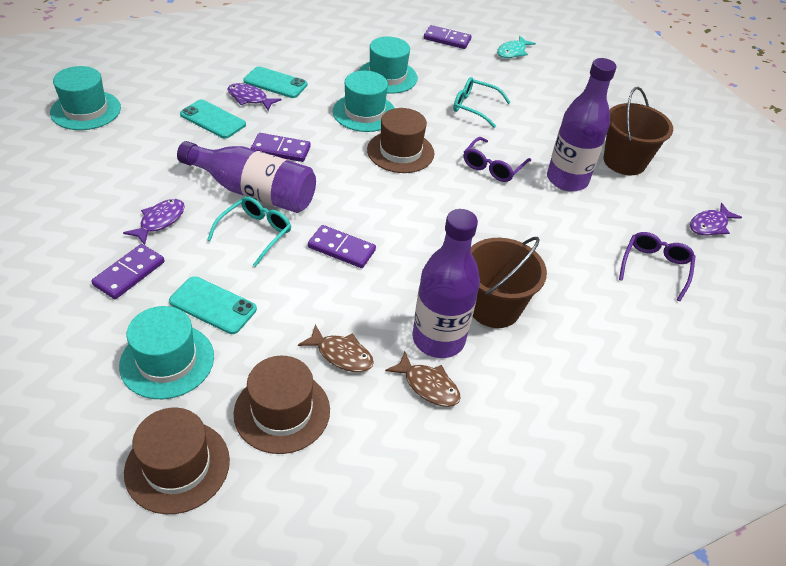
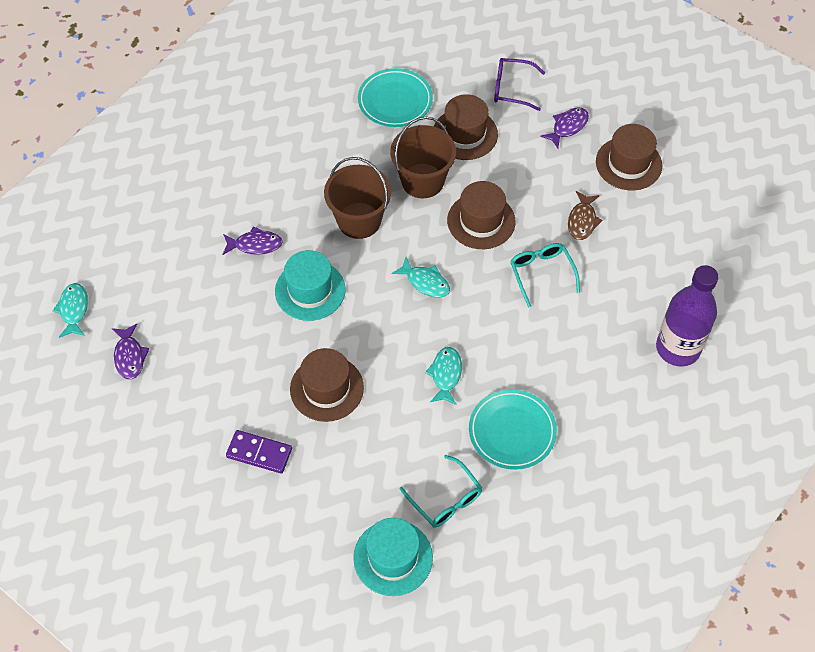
brown fish: [298,324,374,372] [385,352,461,407] = 2 -> [568,191,603,240] = 1
brown hat: [124,408,230,514] [233,356,330,454] [367,108,434,173] = 3 -> [290,348,364,422] [434,94,498,160] [447,181,515,249] [596,124,662,190] = 4
purple bottle: [177,141,316,213] [412,209,480,358] [547,58,617,191] = 3 -> [656,265,719,366] = 1
purple domino: [91,244,165,299] [251,133,311,162] [308,225,376,268] [424,25,471,49] = 4 -> [226,430,292,474] = 1
purple glasses: [464,137,531,182] [619,232,695,301] = 2 -> [494,58,545,111] = 1
turquoise fish: [497,36,536,58] = 1 -> [53,283,88,338] [392,257,450,298] [425,347,462,405] = 3
turquoise hat: [50,66,121,130] [119,306,214,399] [333,71,395,132] [359,37,418,94] = 4 -> [275,250,345,321] [353,518,433,596] = 2
turquoise phone: [169,276,257,334] [180,100,246,139] [243,66,307,98] = 3 -> none = 0
turquoise plate: none = 0 -> [358,68,433,127] [469,389,557,470] = 2

